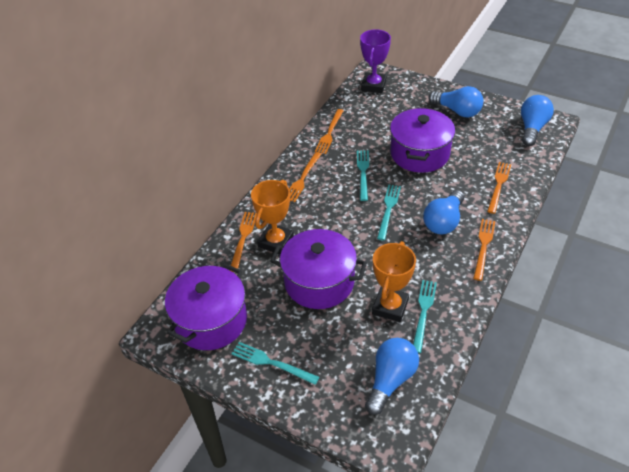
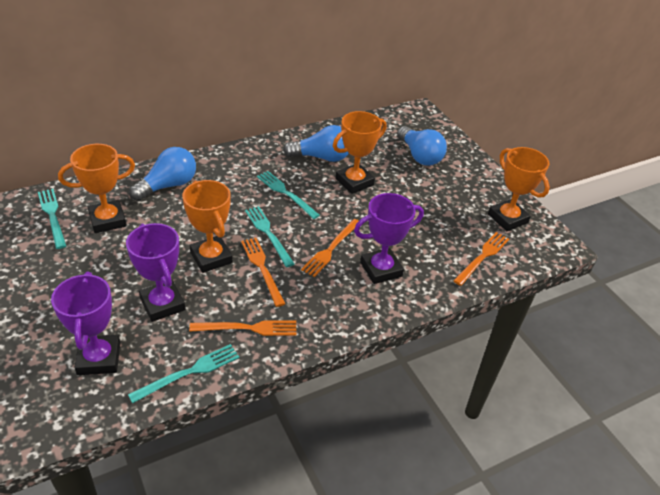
blue light bulb: [365,338,419,415] [423,190,464,235] [429,86,483,117] [521,95,554,146] = 4 -> [129,147,196,201] [283,125,349,162] [397,126,447,166] = 3
orange fork: [230,212,257,272] [289,152,321,202] [315,109,344,154] [473,219,495,281] [487,162,511,214] = 5 -> [189,320,296,336] [241,238,285,307] [301,219,359,277] [453,232,509,286] = 4
orange trophy: [251,180,294,255] [372,241,416,322] = 2 -> [58,144,135,233] [182,180,233,273] [333,111,387,194] [488,147,550,231] = 4
purple pot: [165,263,247,350] [270,229,367,309] [390,107,455,173] = 3 -> none = 0
purple trophy: [360,29,391,93] = 1 -> [51,272,120,375] [126,223,185,322] [354,193,424,284] = 3

